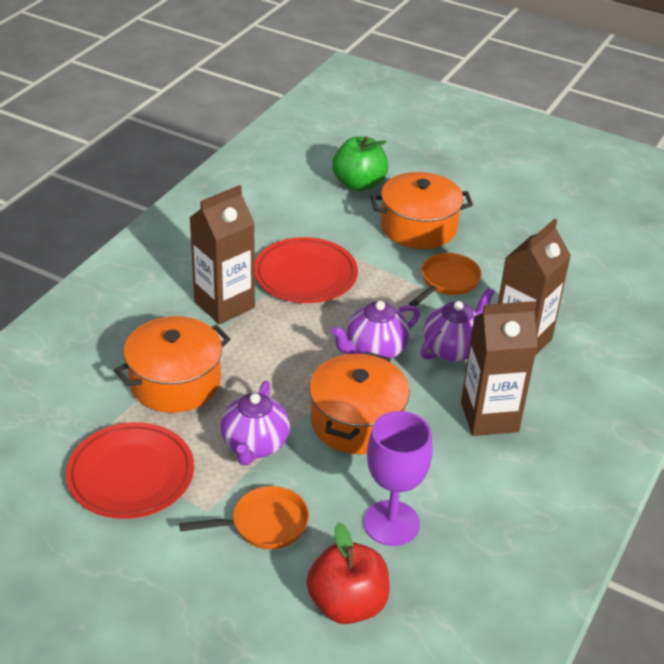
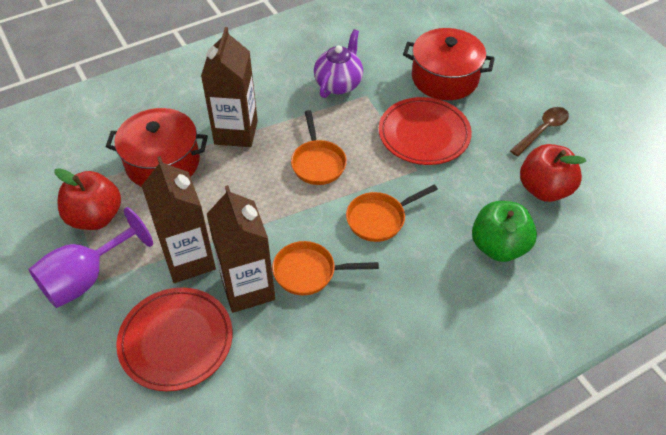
brown spoon: none = 0 -> [510,107,569,156] = 1
orange pan: [179,486,309,549] [409,253,482,307] = 2 -> [272,241,379,295] [291,110,347,185] [346,184,438,242] = 3
orange pot: [114,316,231,413] [309,352,410,454] [371,172,473,249] = 3 -> none = 0
purple teapot: [220,381,290,465] [331,301,420,359] [421,288,495,362] = 3 -> [314,29,363,98] = 1
red apple: [306,523,390,624] = 1 -> [55,168,121,230] [520,144,586,202] = 2
red pot: none = 0 -> [106,108,208,187] [403,28,495,100] = 2

